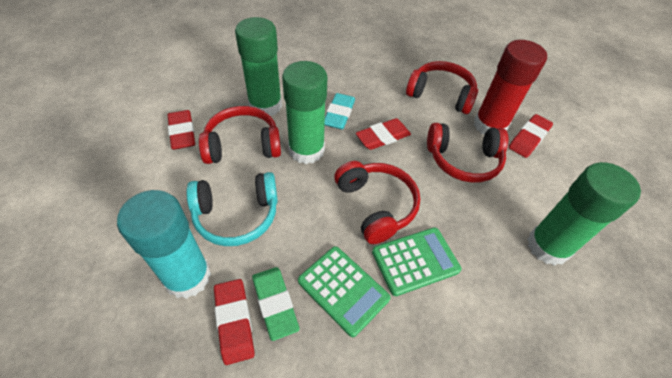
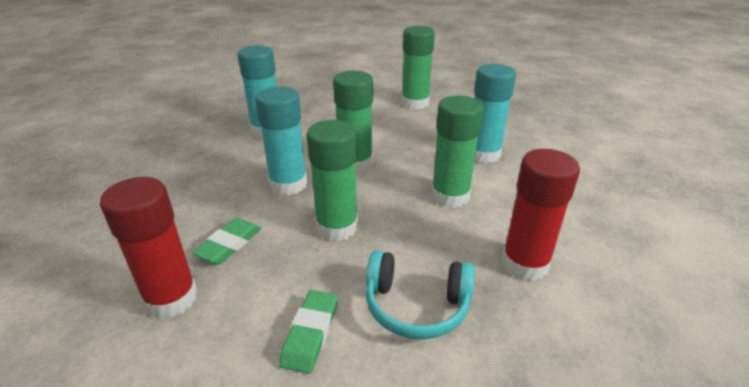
green calculator: [298,246,391,337] [372,227,461,296] = 2 -> none = 0
green eraser: [252,267,299,341] = 1 -> [192,218,261,264] [279,290,338,374] = 2
green glue stick: [235,17,282,116] [282,61,327,164] [527,162,641,266] = 3 -> [307,120,358,241] [333,71,373,173] [401,26,435,109] [431,96,484,208] = 4
red eraser: [168,110,195,150] [214,279,255,365] [356,118,411,150] [509,114,553,158] = 4 -> none = 0
red glue stick: [474,40,547,134] = 1 -> [100,177,198,319] [501,149,580,281] = 2
red headphones: [199,106,281,164] [334,161,420,244] [406,61,478,114] [427,123,508,183] = 4 -> none = 0
turquoise eraser: [325,93,355,129] = 1 -> none = 0
turquoise glue stick: [117,190,211,299] = 1 -> [237,45,276,138] [255,87,307,195] [474,64,516,163] = 3

